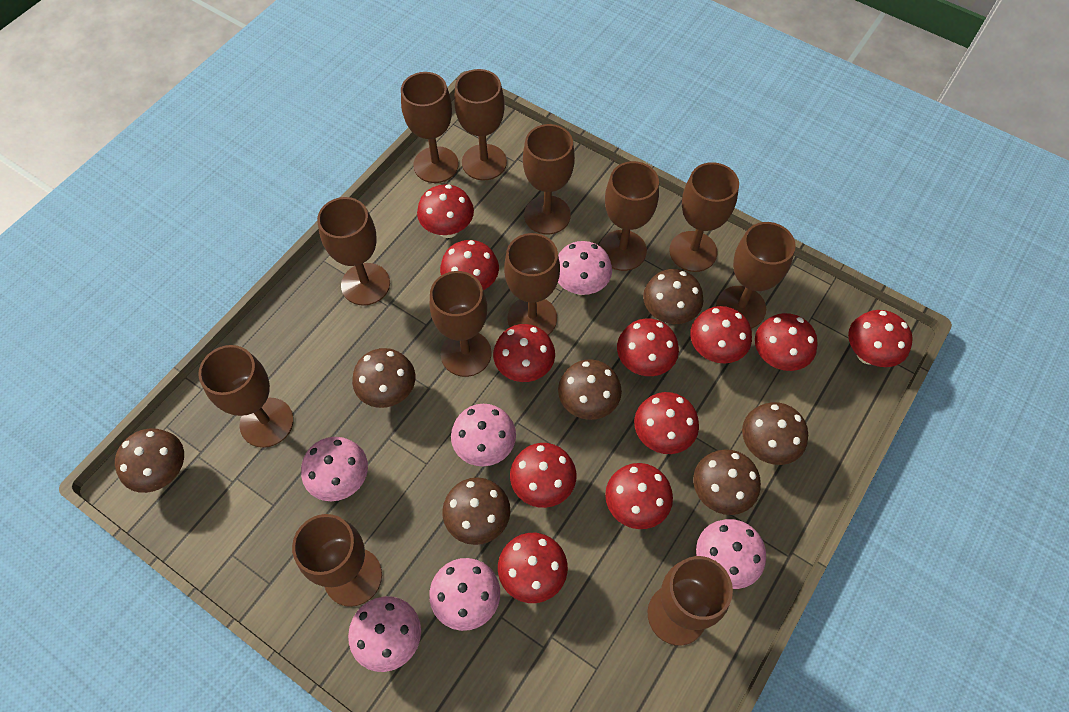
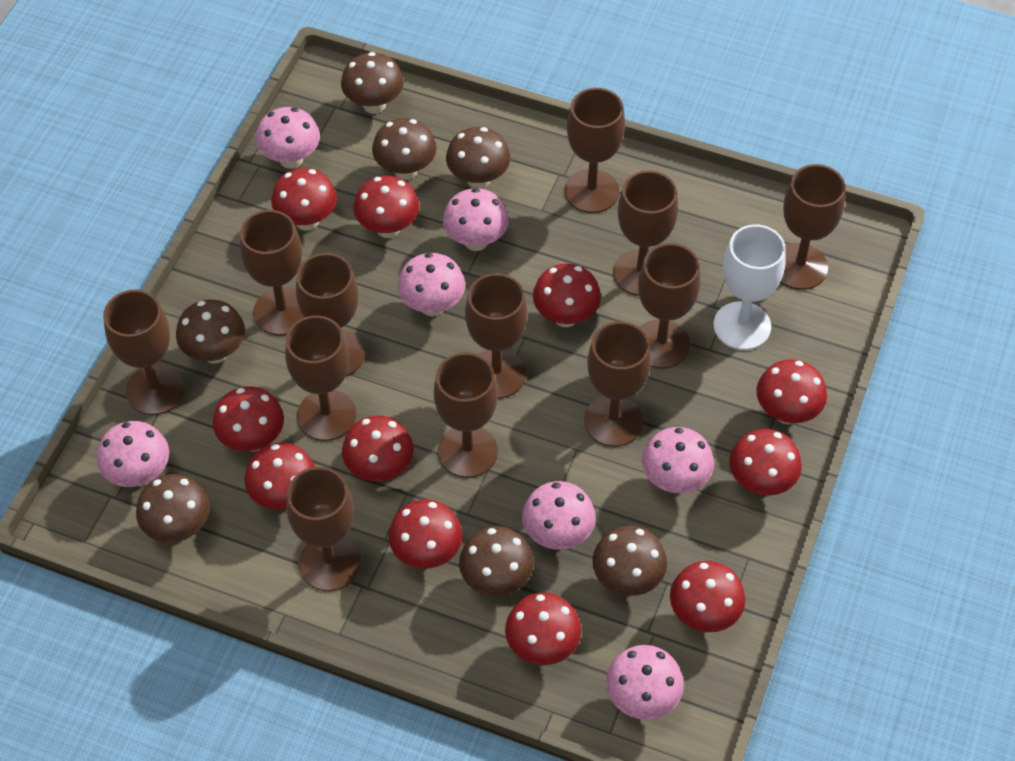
pink mushroom: [301,437,368,501] [348,596,421,672] [429,558,500,631] [451,404,516,466] [558,241,612,295] [696,519,766,589] = 6 -> [97,421,169,487] [256,107,320,169] [397,253,465,316] [443,188,509,251] [522,481,596,550] [606,645,684,720] [642,427,714,493] = 7
white goblet: none = 0 -> [714,224,786,350] = 1

